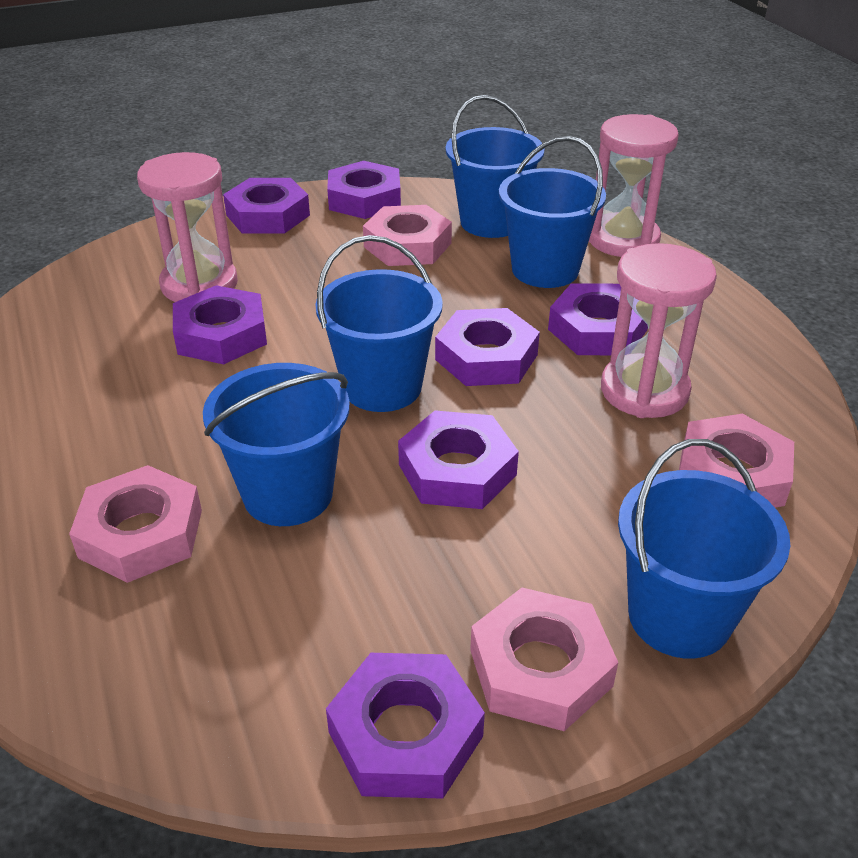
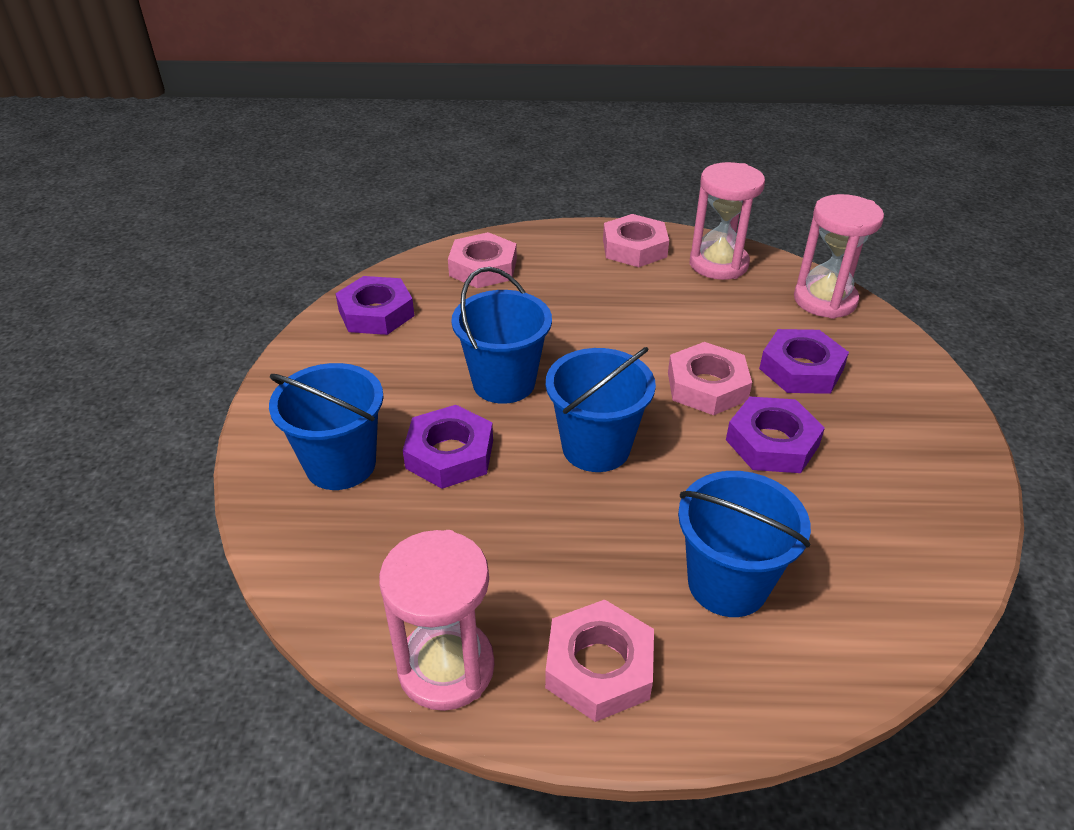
blue bucket: [203,363,350,526] [315,235,443,412] [446,95,545,238] [499,136,606,288] [618,439,790,659] = 5 -> [269,363,384,490] [451,267,552,404] [546,347,656,472] [678,471,811,617] = 4
purple nut: [173,285,267,364] [223,178,310,233] [326,653,485,799] [327,161,401,219] [398,410,519,509] [435,308,540,386] [548,284,648,355] = 7 -> [335,276,414,335] [403,405,493,489] [726,397,825,473] [759,329,849,394] = 4

